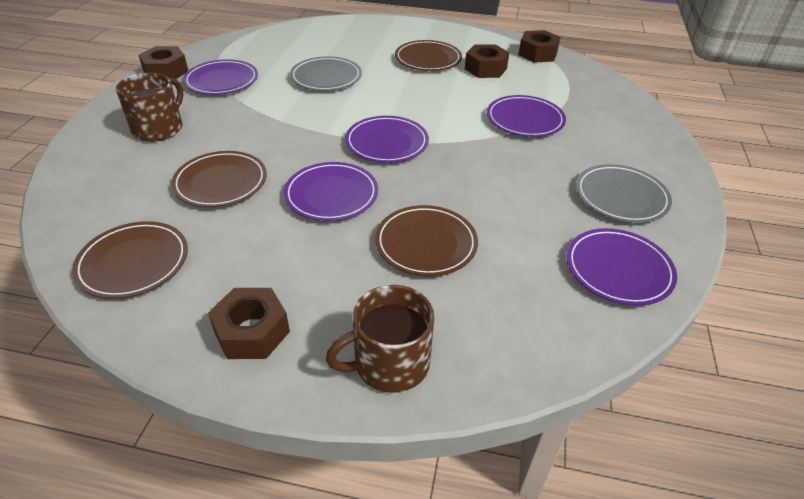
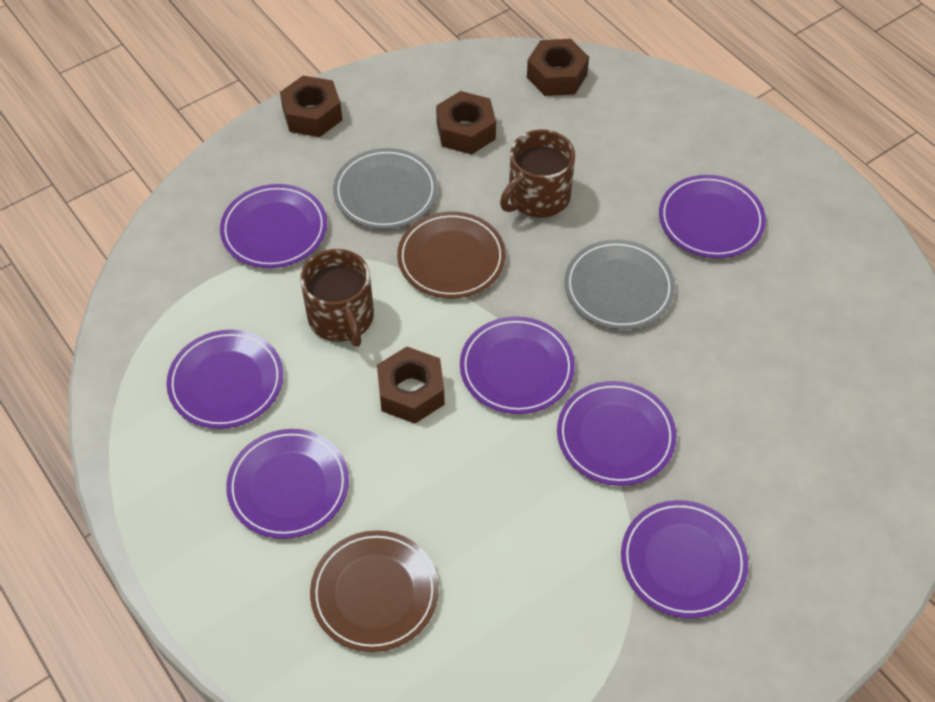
brown plate: [72,221,188,299] [171,151,267,207] [375,205,478,276] [395,40,462,71] = 4 -> [310,530,439,652] [397,212,506,298] = 2
purple plate: [183,59,258,95] [284,162,378,221] [345,116,429,163] [487,95,566,137] [567,228,677,306] = 5 -> [167,330,283,429] [220,184,327,268] [226,429,349,539] [460,316,575,414] [557,381,676,486] [621,500,748,618] [659,175,766,258] = 7

